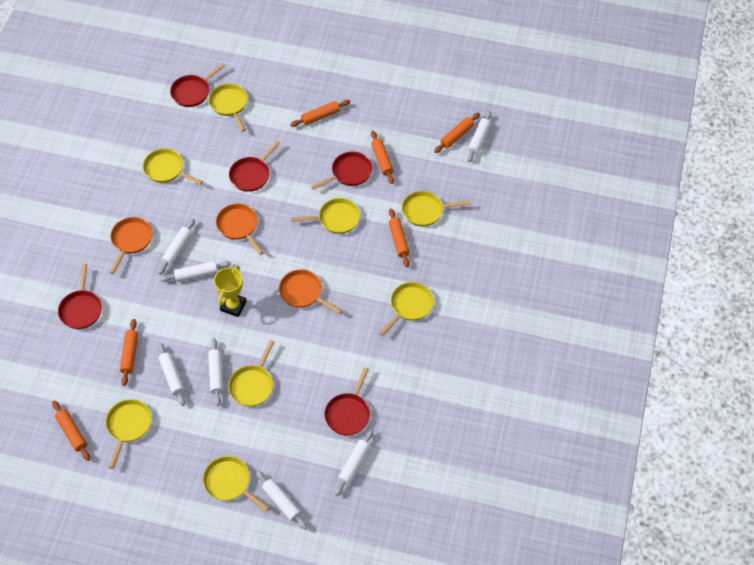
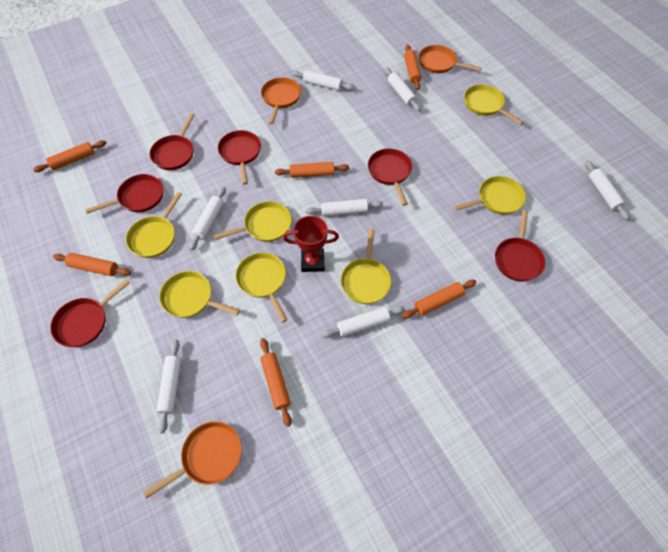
red pan: [58,264,102,329] [170,63,226,107] [229,140,281,192] [311,152,372,190] [324,367,370,436] = 5 -> [50,279,130,347] [85,174,163,214] [150,113,194,170] [218,130,261,185] [368,149,412,206] [495,210,545,281] = 6
red trophy: none = 0 -> [283,216,339,272] = 1
yellow pan: [106,399,152,469] [143,148,203,185] [203,456,270,511] [209,84,248,132] [228,340,274,407] [291,198,360,234] [379,282,434,336] [402,191,471,226] = 8 -> [126,192,182,258] [159,271,240,318] [214,201,292,242] [235,252,287,323] [341,229,391,304] [454,176,526,215] [464,84,523,125] = 7
yellow trophy: [214,265,246,317] = 1 -> none = 0

